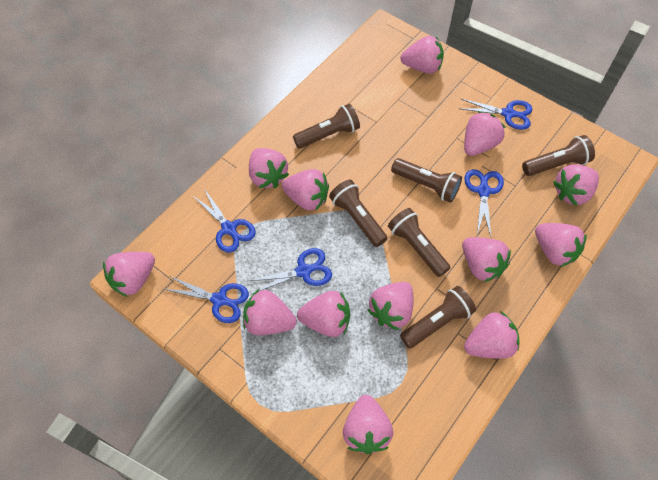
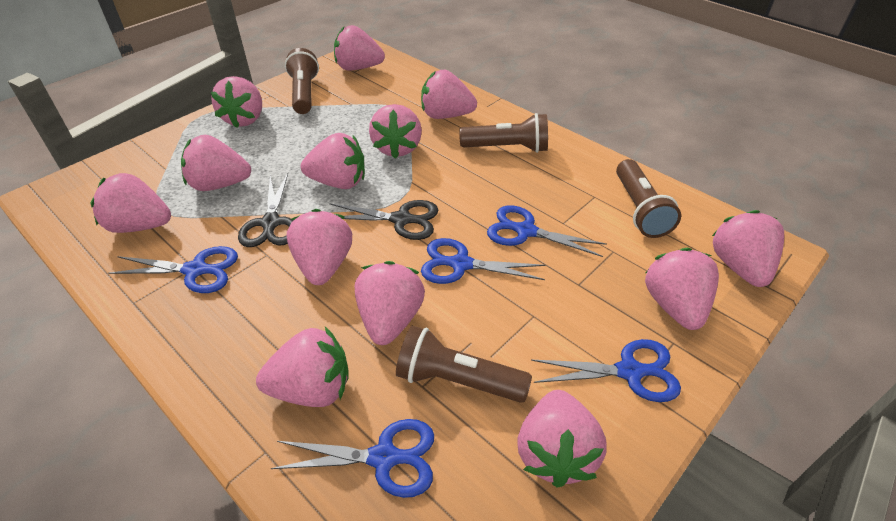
black scissors: none = 0 -> [238,173,293,247] [329,200,438,240] = 2
brown flashlight: [293,104,360,148] [329,180,388,247] [388,208,450,277] [391,158,462,203] [400,286,476,349] [522,135,595,176] = 6 -> [285,48,319,114] [396,326,532,403] [459,113,548,153] [616,159,681,238] = 4

